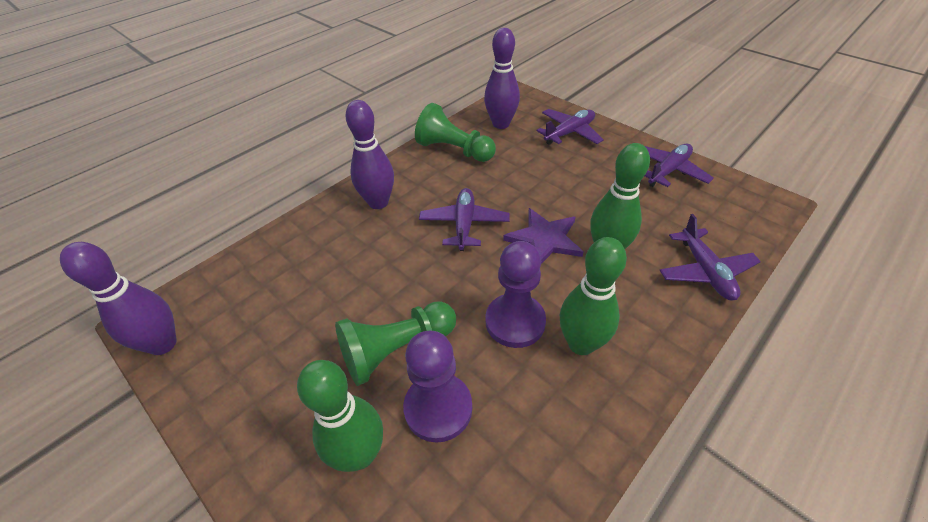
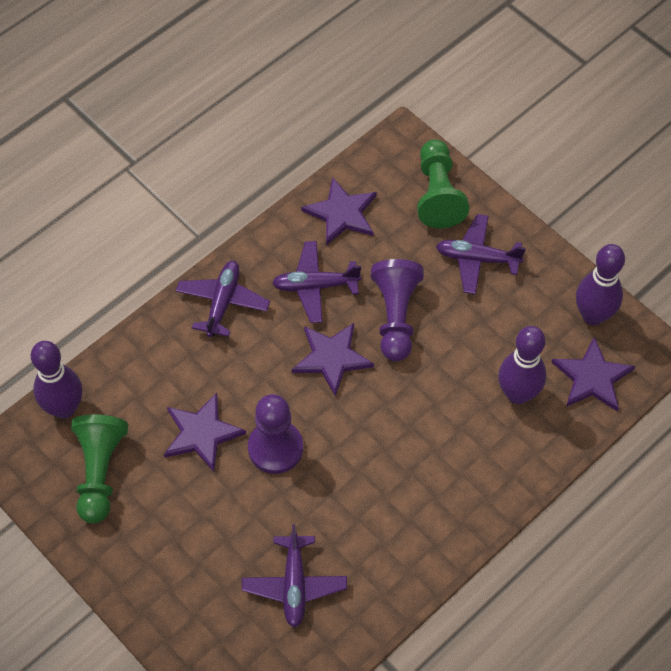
green bowling pin: [297,360,383,472] [560,237,627,355] [590,143,650,249] = 3 -> none = 0
purple star: [503,208,584,264] = 1 -> [164,393,246,472] [292,323,374,397] [301,177,377,245] [551,337,635,412] = 4

